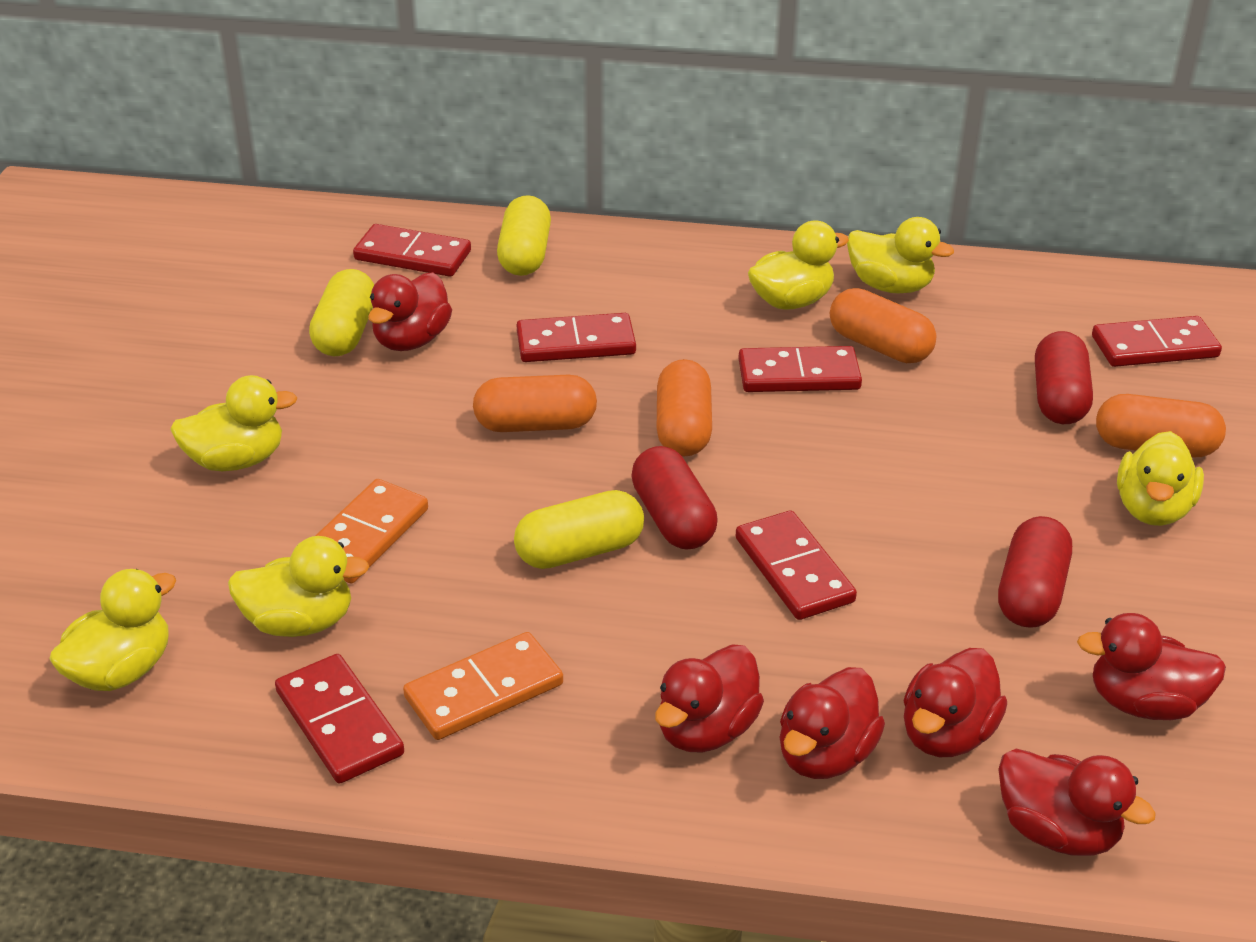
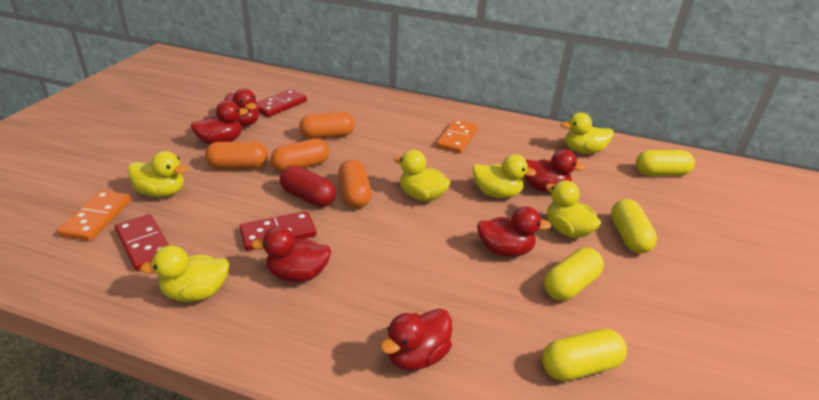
red capsule: [631,446,718,550] [998,516,1072,628] [1035,331,1093,424] = 3 -> [280,165,336,207] = 1
red domino: [275,654,404,783] [353,224,471,277] [517,313,636,362] [736,511,857,620] [738,346,862,392] [1092,316,1222,367] = 6 -> [115,214,169,271] [240,211,316,251] [256,89,307,117] = 3
yellow capsule: [309,269,374,356] [497,195,551,276] [514,490,644,569] = 3 -> [542,329,627,381] [544,248,604,301] [611,199,657,253] [636,150,695,176] = 4

